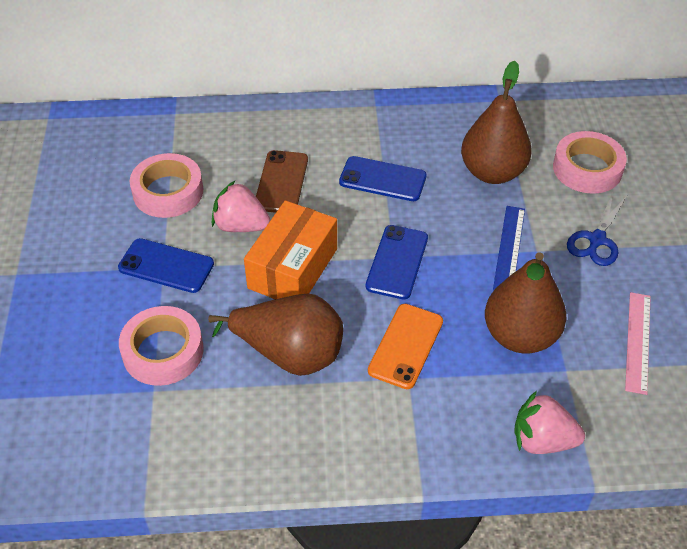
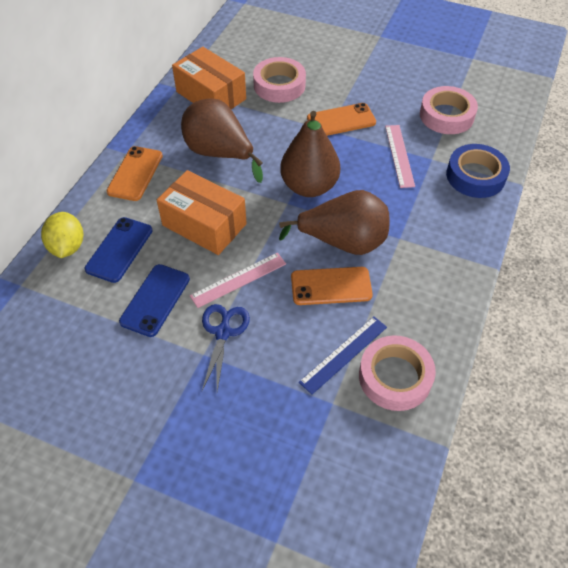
blue phone: [118,238,214,293] [339,156,427,201] [366,225,428,299] = 3 -> [85,217,153,283] [119,264,190,337] = 2
blue tape: none = 0 -> [446,144,510,198] = 1
brown phone: [256,150,308,213] = 1 -> none = 0
orange box: [244,200,337,299] = 1 -> [157,170,247,255] [172,47,246,109] = 2
orange phone: [368,304,443,389] = 1 -> [106,146,163,201] [291,267,373,305] [307,103,376,136] = 3
pink ruler: [625,292,651,395] = 1 -> [190,253,286,308] [385,125,415,188] = 2
pink strawberry: [212,181,270,232] [514,391,585,454] = 2 -> none = 0
yellow lemon: none = 0 -> [41,212,83,258] = 1

